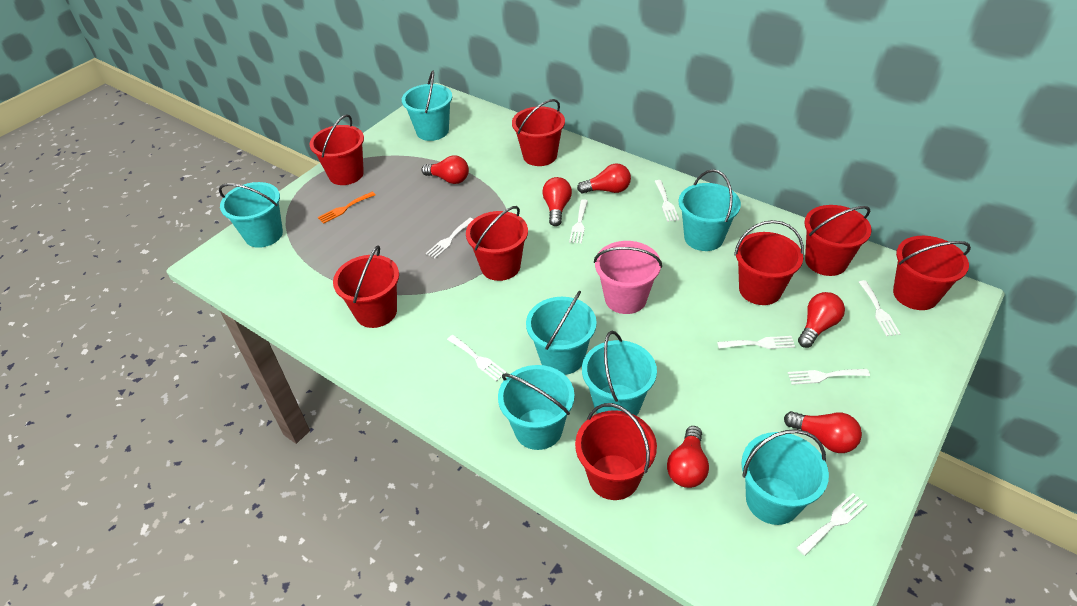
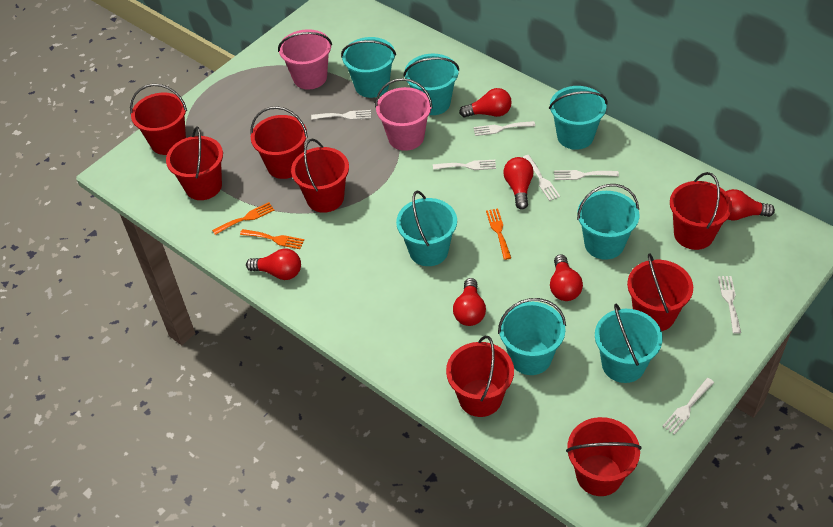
orange fork: [318,192,376,224] = 1 -> [212,202,274,235] [240,229,304,249] [486,208,511,260] = 3
pink bucket: [594,241,662,314] = 1 -> [278,29,332,90] [375,78,433,151] = 2
white fork: [426,218,473,259] [447,335,507,382] [569,199,588,244] [655,180,679,222] [717,336,795,349] [788,369,870,385] [796,493,867,556] [859,280,901,336] = 8 -> [311,110,371,120] [433,160,496,170] [474,121,535,136] [523,155,560,201] [554,170,619,180] [662,378,714,435] [718,276,741,334] = 7

